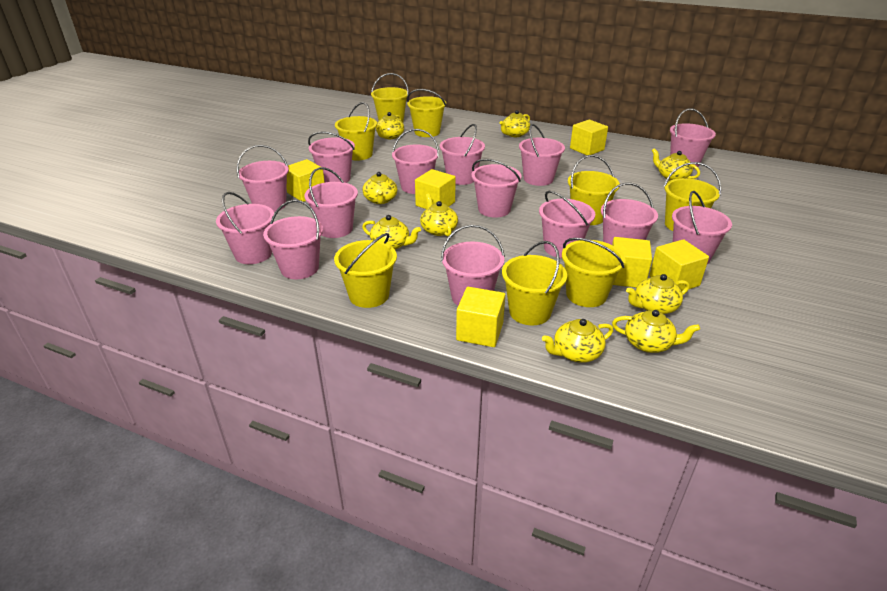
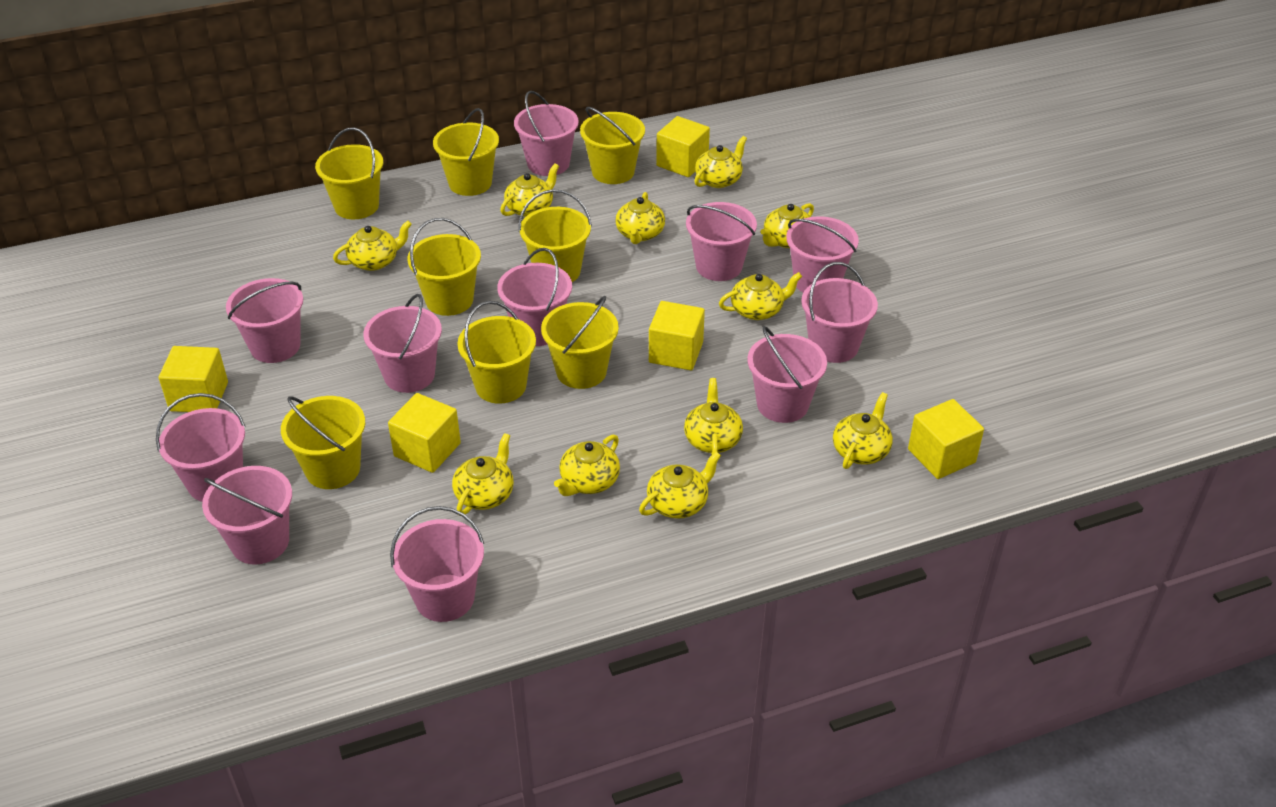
pink bucket: [216,192,274,264] [237,145,289,212] [263,200,323,279] [304,167,358,238] [308,132,355,183] [392,129,439,194] [440,124,485,185] [441,225,505,306] [471,159,521,218] [519,124,565,186] [539,191,595,258] [601,183,658,245] [670,108,716,169] [672,191,732,264] = 14 -> [156,393,246,502] [202,466,292,564] [226,278,303,363] [363,294,442,393] [390,506,484,622] [497,248,572,346] [514,91,579,176] [686,202,757,281] [747,326,827,423] [786,216,859,292] [801,262,878,363] = 11
yellow cube: [287,159,325,202] [415,169,456,209] [456,287,505,347] [570,120,608,155] [612,237,652,288] [649,239,709,291] = 6 -> [158,346,228,412] [388,393,461,473] [649,301,705,370] [656,116,710,177] [908,399,984,479] = 5
yellow teapot: [362,172,397,204] [362,215,421,250] [376,112,404,139] [420,193,458,237] [500,110,530,137] [542,319,613,363] [612,310,700,353] [626,274,689,314] [652,148,700,181] = 9 -> [333,221,412,271] [452,433,514,516] [500,163,559,217] [554,435,620,496] [615,192,665,244] [639,451,721,519] [684,378,743,455] [695,136,747,188] [719,272,802,320] [761,203,814,248] [833,392,893,469] = 11

